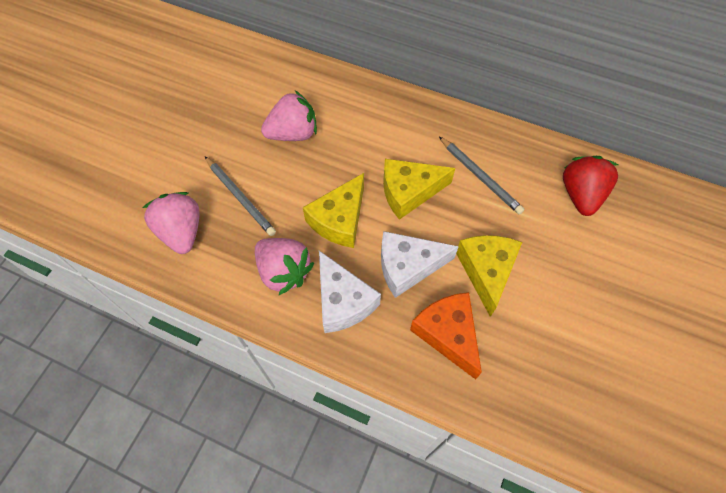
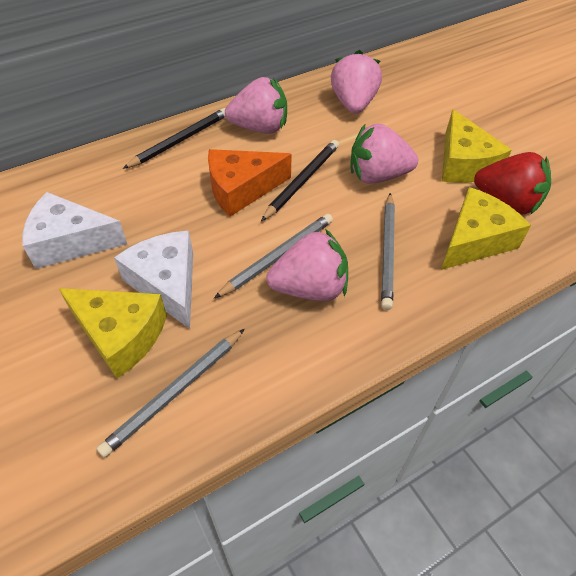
black pencil: none = 0 -> [123,108,226,169] [261,140,339,221] = 2
grey pencil: [205,157,276,236] [439,136,524,214] = 2 -> [96,329,245,458] [214,214,333,298] [381,193,395,310] = 3
pink strawberry: [142,192,200,254] [255,238,314,295] [261,91,317,141] = 3 -> [225,77,287,134] [266,229,348,301] [331,50,382,114] [351,124,418,184] = 4

